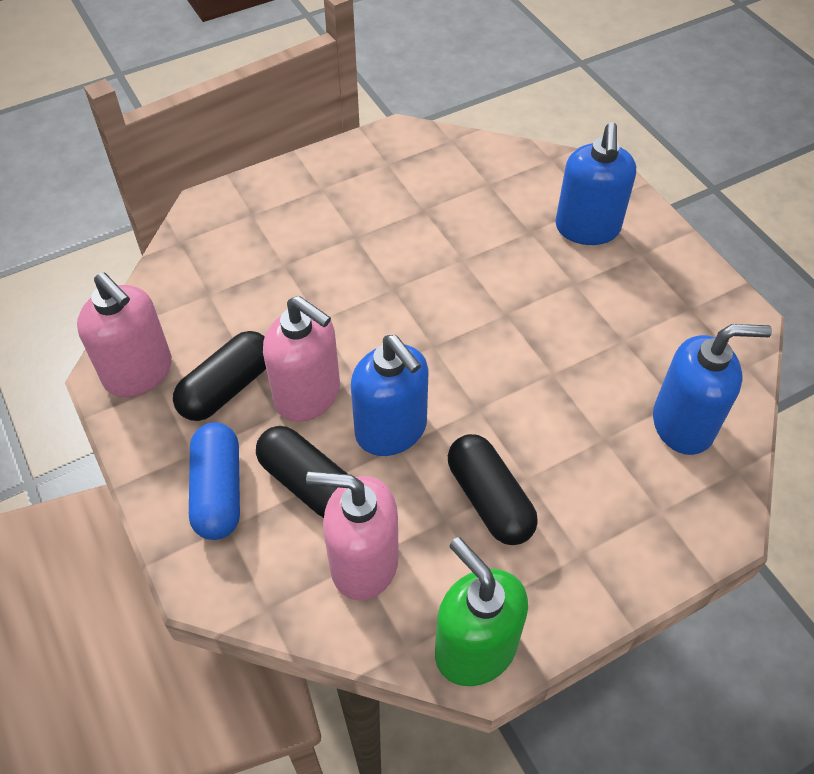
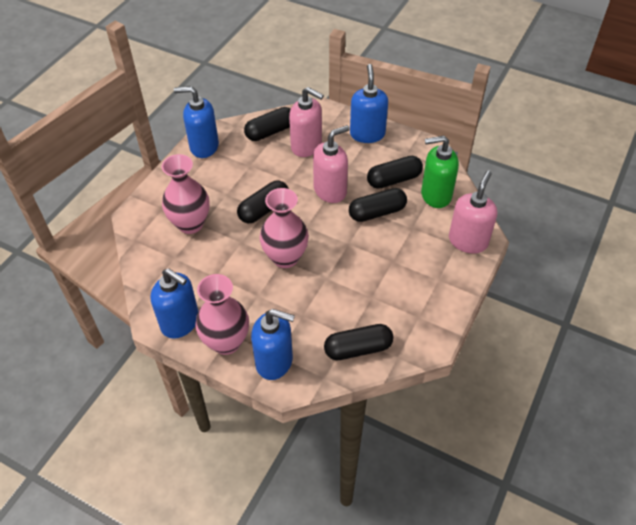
black capsule: [173,331,266,421] [256,426,348,518] [448,434,538,545] = 3 -> [237,180,289,223] [244,107,291,141] [324,324,394,360] [349,188,407,222] [367,156,423,189] = 5
blue capsule: [189,422,240,540] = 1 -> none = 0
blue soap dispenser: [351,335,428,456] [555,122,636,245] [653,324,772,455] = 3 -> [151,268,198,339] [174,86,219,158] [251,309,295,380] [350,64,388,143] = 4
pink vase: none = 0 -> [162,154,210,234] [195,274,249,355] [260,188,309,268] = 3

